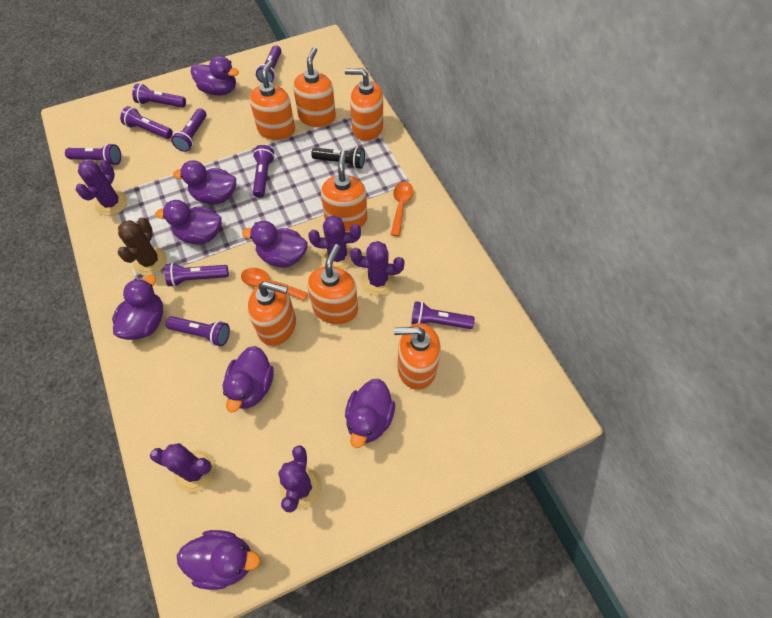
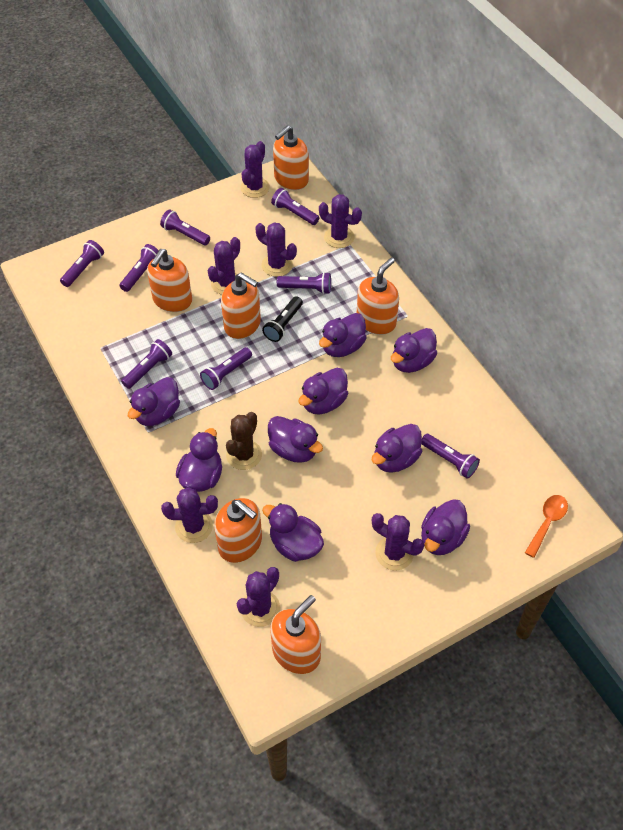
orange soap dispenser: [247,281,296,346] [250,60,295,141] [293,47,336,128] [307,244,358,324] [321,150,367,232] [345,68,383,141] [394,323,441,390] = 7 -> [147,249,192,312] [214,498,262,563] [221,273,261,339] [270,595,321,674] [273,125,309,190] [357,258,399,335] = 6
orange spoon: [241,268,308,301] [391,182,413,236] = 2 -> [525,495,568,558] = 1
purple cactus: [76,160,128,216] [150,443,216,493] [278,445,322,513] [308,215,361,270] [350,241,405,296] = 5 -> [161,487,218,543] [208,237,240,295] [237,567,280,627] [240,141,270,198] [255,222,297,277] [319,194,362,248] [372,513,424,571] = 7
purple duck: [112,275,163,340] [155,200,222,245] [173,160,236,205] [177,530,261,590] [191,56,239,96] [222,346,274,412] [242,221,308,268] [345,379,395,448] = 8 -> [128,377,180,426] [176,428,222,492] [262,503,324,562] [268,416,323,463] [299,368,348,415] [319,313,367,357] [372,424,422,473] [391,328,437,373] [421,499,470,555] = 9
purple flashlight: [65,143,121,166] [120,106,173,139] [132,84,186,108] [165,263,229,287] [165,316,230,346] [171,108,207,152] [253,145,275,198] [256,45,282,83] [411,301,475,329] = 9 -> [60,240,104,287] [119,244,159,292] [121,339,172,389] [160,209,210,245] [200,347,252,390] [271,188,319,225] [277,272,331,294] [421,434,480,479] = 8

